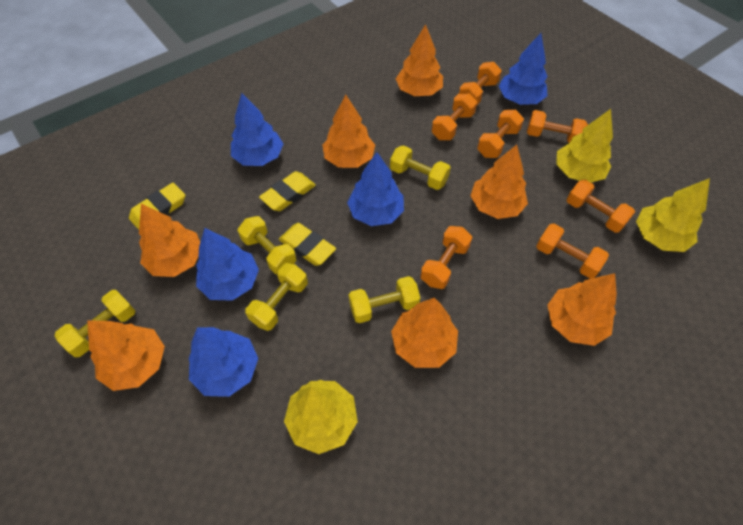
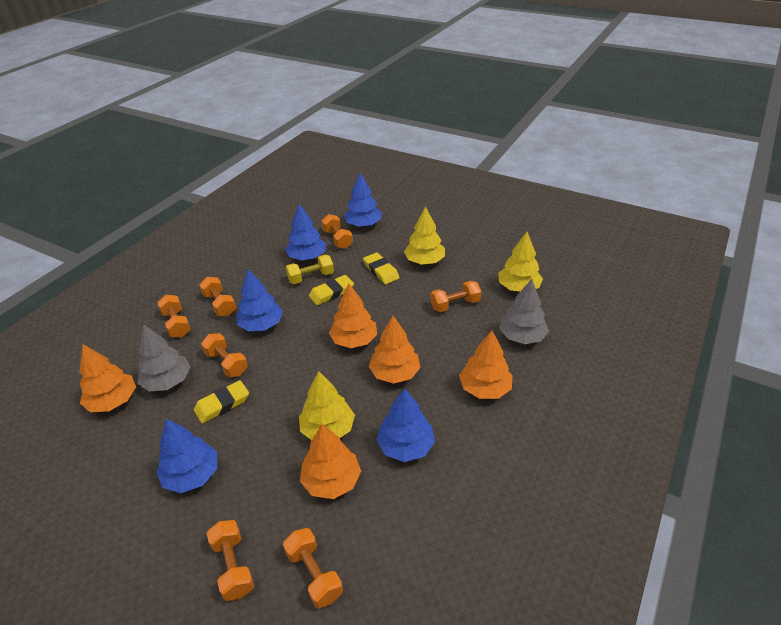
grey tree: none = 0 -> [137,324,190,391] [499,279,549,344] = 2
orange tree: [87,320,165,391] [139,204,200,277] [322,95,375,168] [391,298,458,368] [396,24,443,96] [470,145,528,219] [547,273,617,346] = 7 -> [80,344,136,412] [300,424,361,499] [329,283,377,348] [369,316,421,384] [459,330,513,399] = 5
yellow dumbbell: [54,290,135,357] [238,216,296,274] [245,263,308,331] [349,276,420,323] [390,145,451,190] = 5 -> [286,255,334,284] = 1

